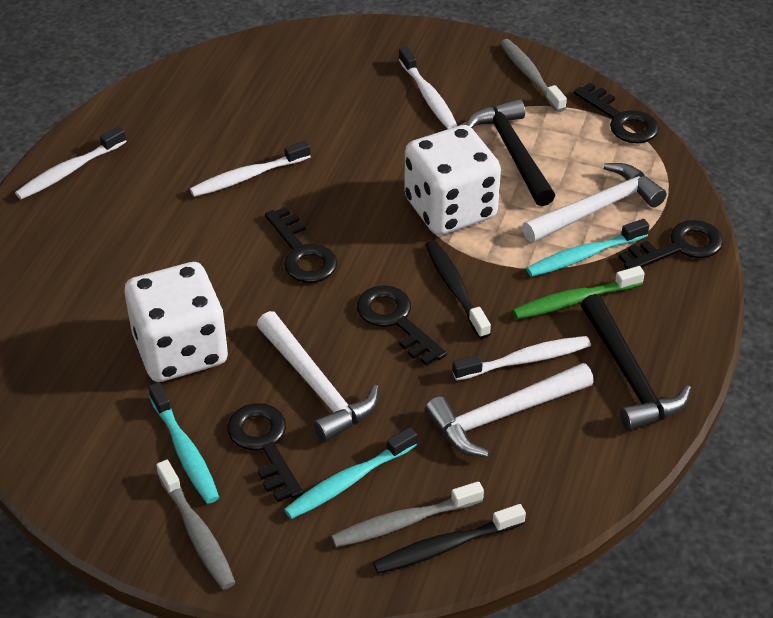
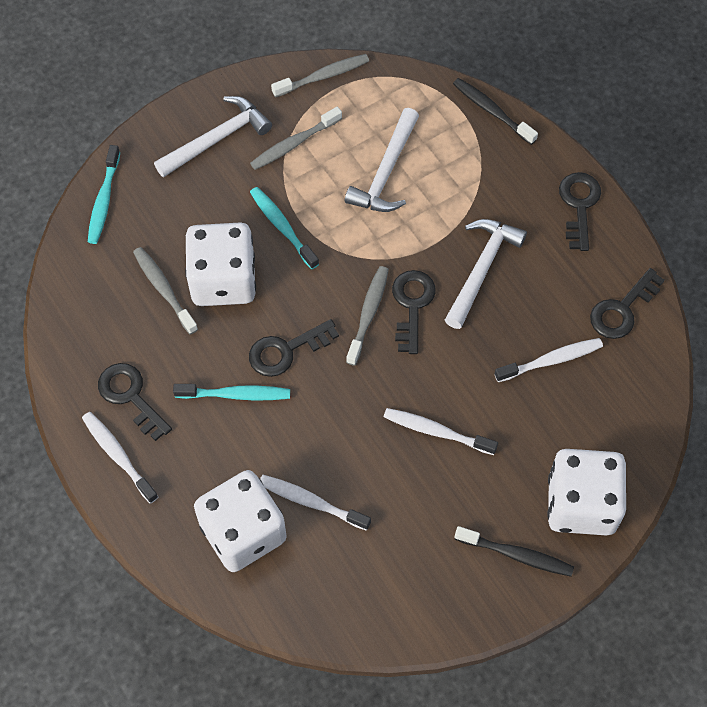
black hammer: [466,99,555,206] [581,294,691,431] = 2 -> none = 0
green toothbrush: [513,266,645,319] = 1 -> none = 0
grey toothbrush: [156,460,236,590] [332,481,484,547] [500,39,567,112] = 3 -> [133,247,198,335] [250,107,342,170] [271,54,369,97] [346,266,389,366] = 4
white dice: [125,262,228,382] [404,125,501,235] = 2 -> [185,222,256,306] [194,470,286,572] [547,449,626,535] = 3

